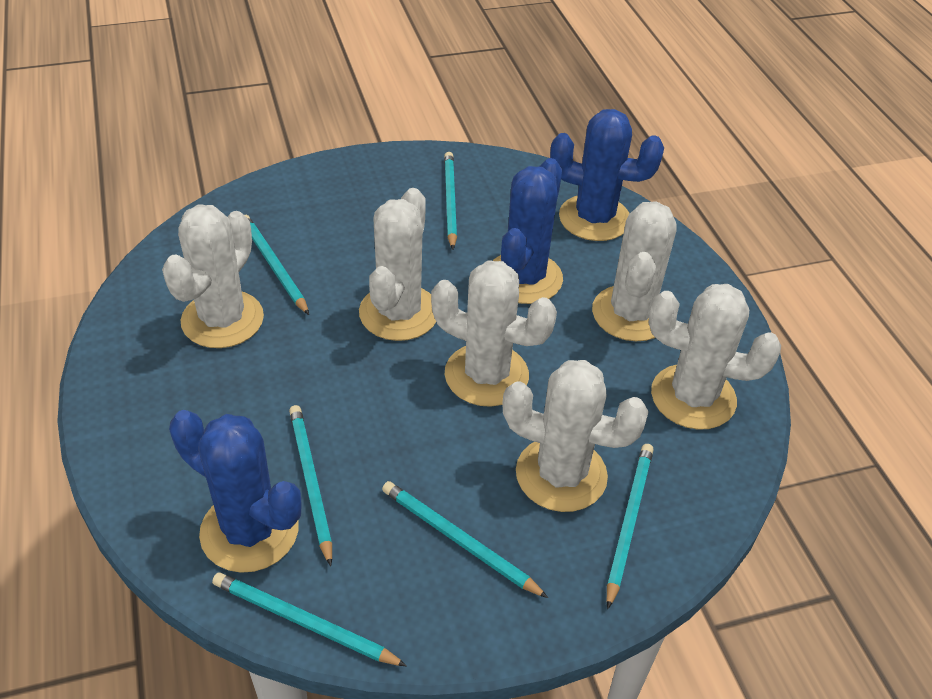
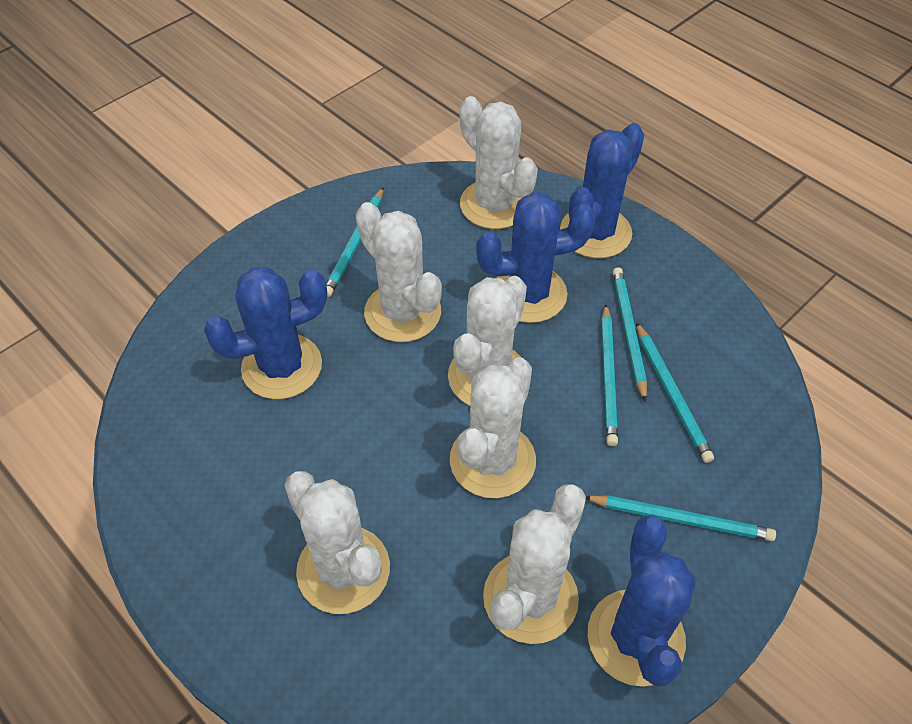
blue cactus: [169,410,301,573] [493,158,563,304] [550,109,664,241] = 3 -> [204,267,327,399] [476,192,596,323] [560,123,644,258] [588,516,696,687] = 4
turquoise pencil: [212,572,407,666] [245,215,309,315] [289,405,332,567] [382,481,548,598] [444,152,457,250] [607,444,654,609] = 6 -> [326,187,384,297] [586,495,776,541] [601,304,618,446] [613,267,647,402] [636,322,714,463] = 5

